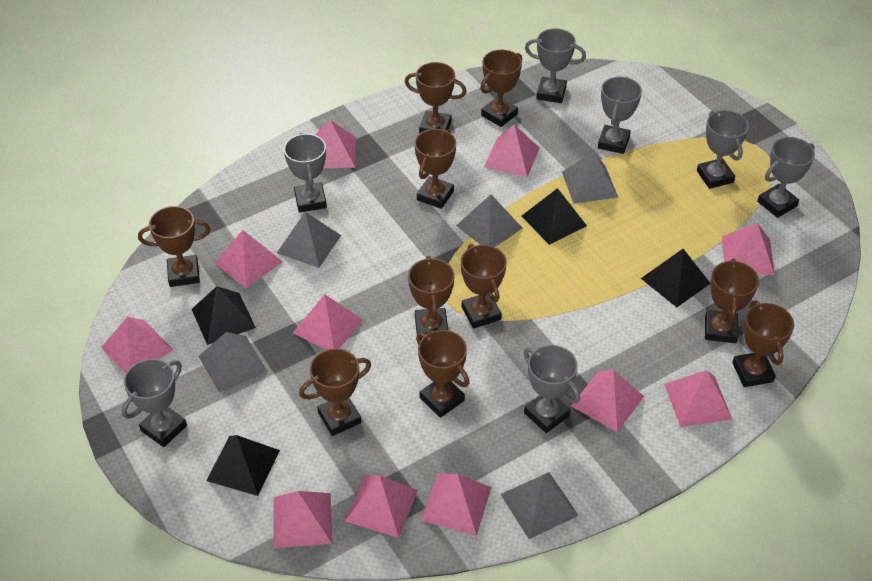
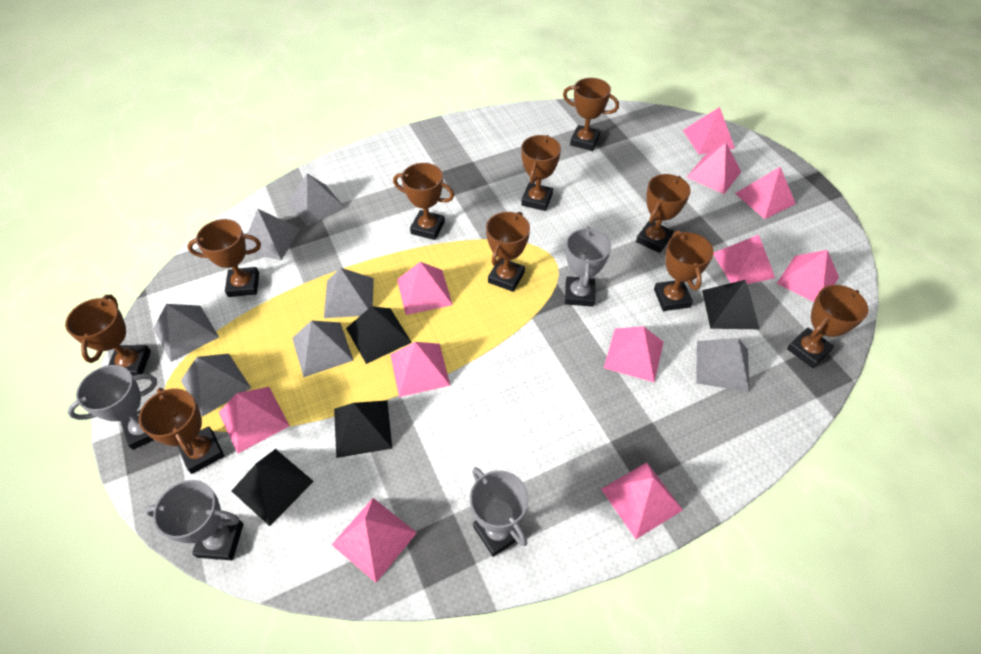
grey pyramid: [198,332,267,393] [277,212,341,268] [456,194,523,247] [501,472,578,539] [562,152,618,204] = 5 -> [153,304,219,362] [181,354,251,417] [245,209,300,260] [288,173,345,227] [292,320,354,377] [324,268,374,318] [696,338,750,392] = 7
grey trophy: [122,359,187,447] [284,133,327,212] [523,345,580,433] [525,28,586,103] [598,77,642,154] [697,110,749,189] [757,137,815,218] = 7 -> [67,365,157,450] [145,480,244,560] [470,467,529,557] [565,227,611,307] = 4

